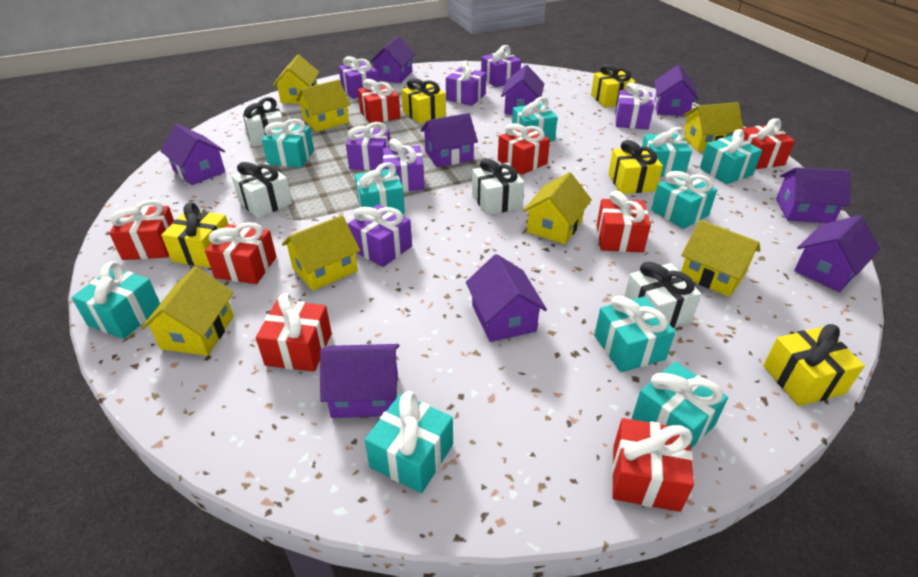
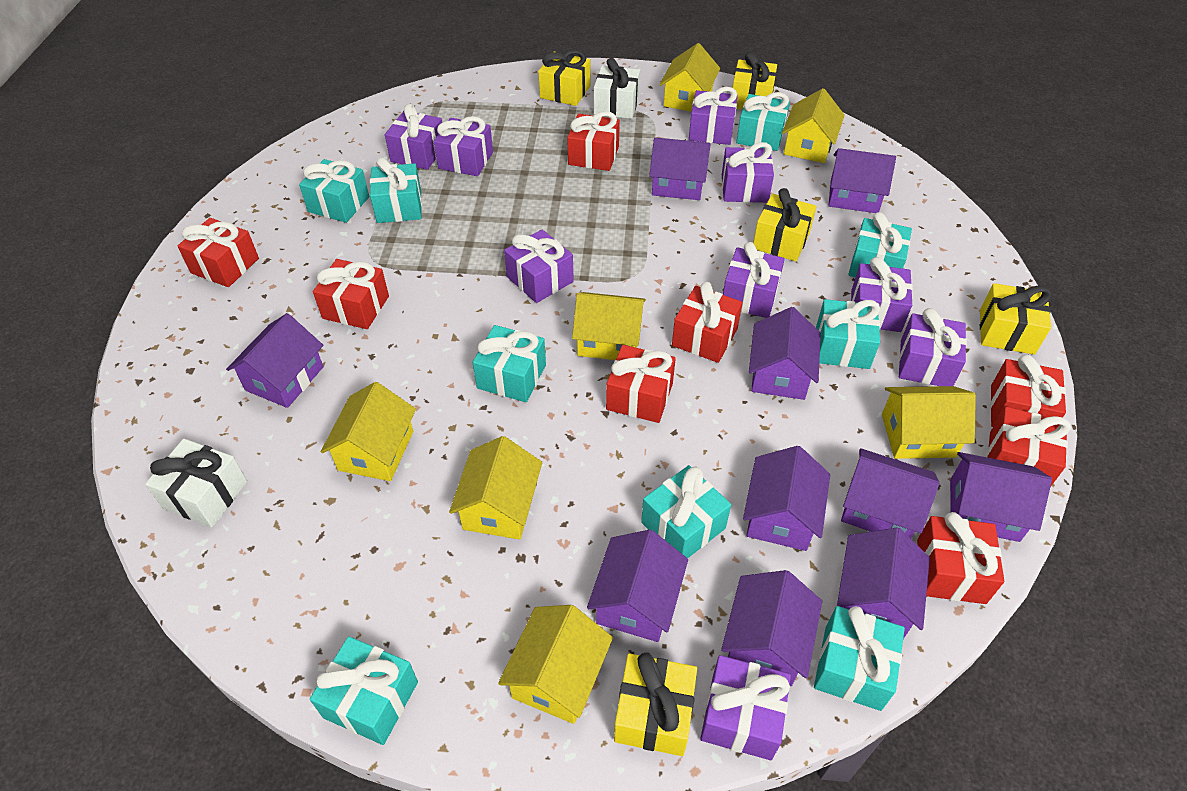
purple gift: [339,56,378,99] [346,122,390,171] [348,204,412,267] [383,139,424,192] [446,60,486,106] [481,45,521,87] [615,82,654,130] = 7 -> [385,104,442,170] [434,116,493,176] [504,230,574,303] [689,87,738,145] [700,655,791,760] [722,142,774,203] [723,242,785,318] [851,257,913,332] [899,308,967,386] = 9
purple house: [160,124,225,185] [320,344,399,418] [370,36,416,83] [421,113,478,168] [466,254,547,342] [501,65,544,115] [655,65,698,116] [776,167,851,223] [794,215,880,292] = 9 -> [226,313,323,408] [587,530,688,642] [649,137,710,200] [721,570,822,686] [743,446,830,551] [749,307,821,400] [828,148,896,213] [837,527,930,639] [841,448,940,538] [950,452,1052,542] = 10
turquoise gift: [71,261,160,339] [262,119,314,168] [355,162,405,214] [365,391,453,493] [512,97,558,142] [594,296,676,372] [632,362,728,449] [642,127,692,177] [651,171,717,229] [700,129,762,184] = 10 -> [299,159,369,223] [310,636,418,745] [370,157,422,223] [473,325,546,402] [641,465,731,558] [736,92,790,151] [814,606,905,711] [816,299,880,369] [848,212,912,277] = 9
white gift: [231,162,292,218] [242,97,283,147] [472,158,524,215] [624,262,702,328] = 4 -> [145,439,247,527] [594,58,640,119] = 2

